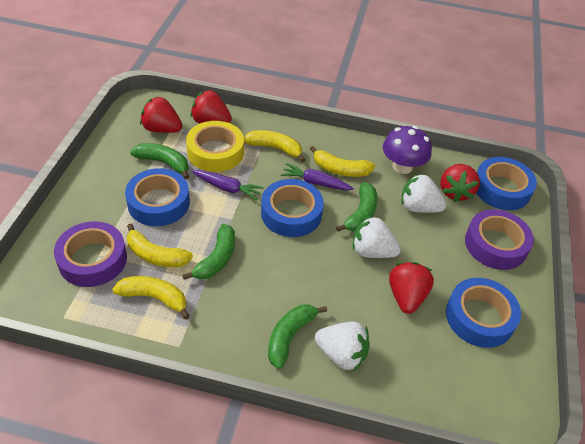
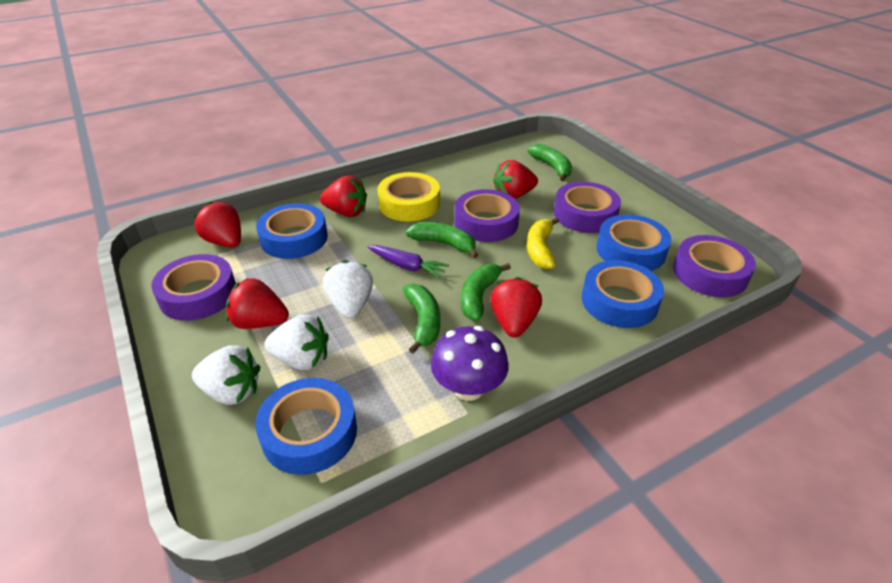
purple carrot: [192,170,264,200] [281,163,354,190] = 2 -> [367,245,449,278] = 1
purple tape: [54,221,127,287] [465,209,534,270] = 2 -> [151,254,236,321] [455,189,520,242] [554,182,621,233] [673,235,756,297] = 4
red strawberry: [140,97,182,133] [191,90,232,124] [389,262,434,314] [440,164,480,202] = 4 -> [194,202,241,247] [226,278,289,329] [320,175,367,217] [490,277,542,338] [493,160,538,199] = 5
yellow banana: [112,276,189,320] [127,224,193,267] [244,130,305,162] [310,146,375,177] = 4 -> [527,217,559,269] = 1

